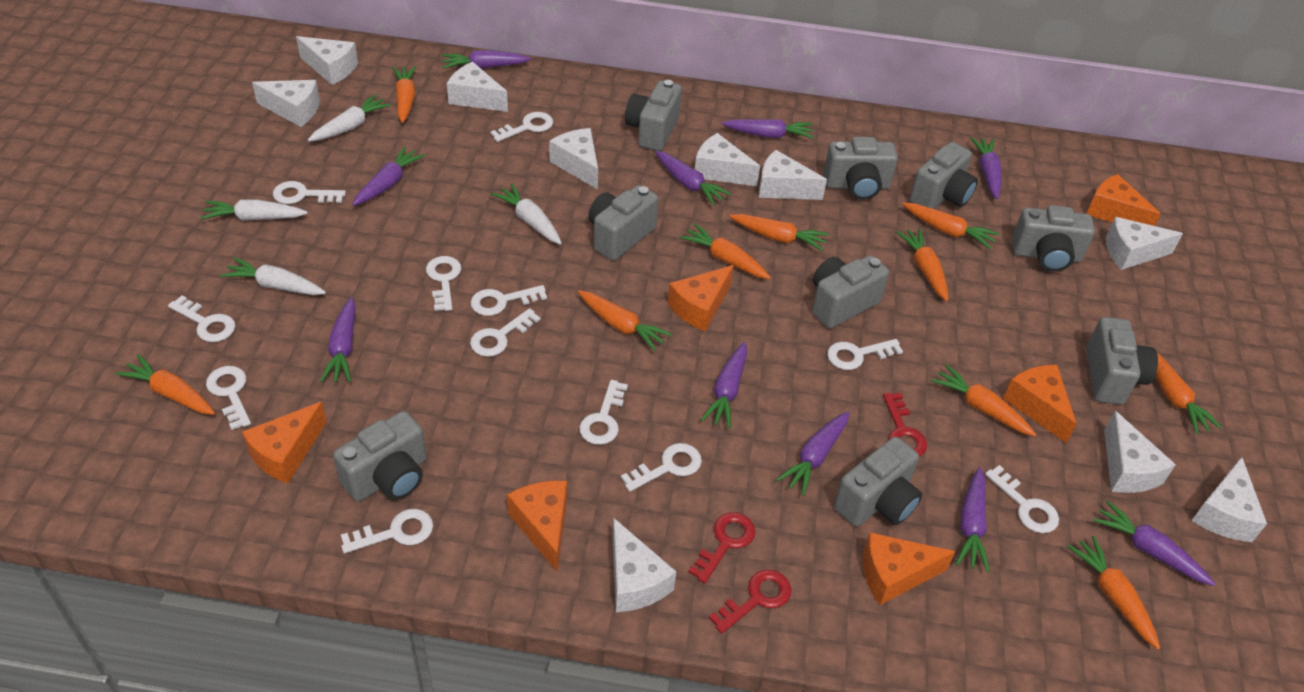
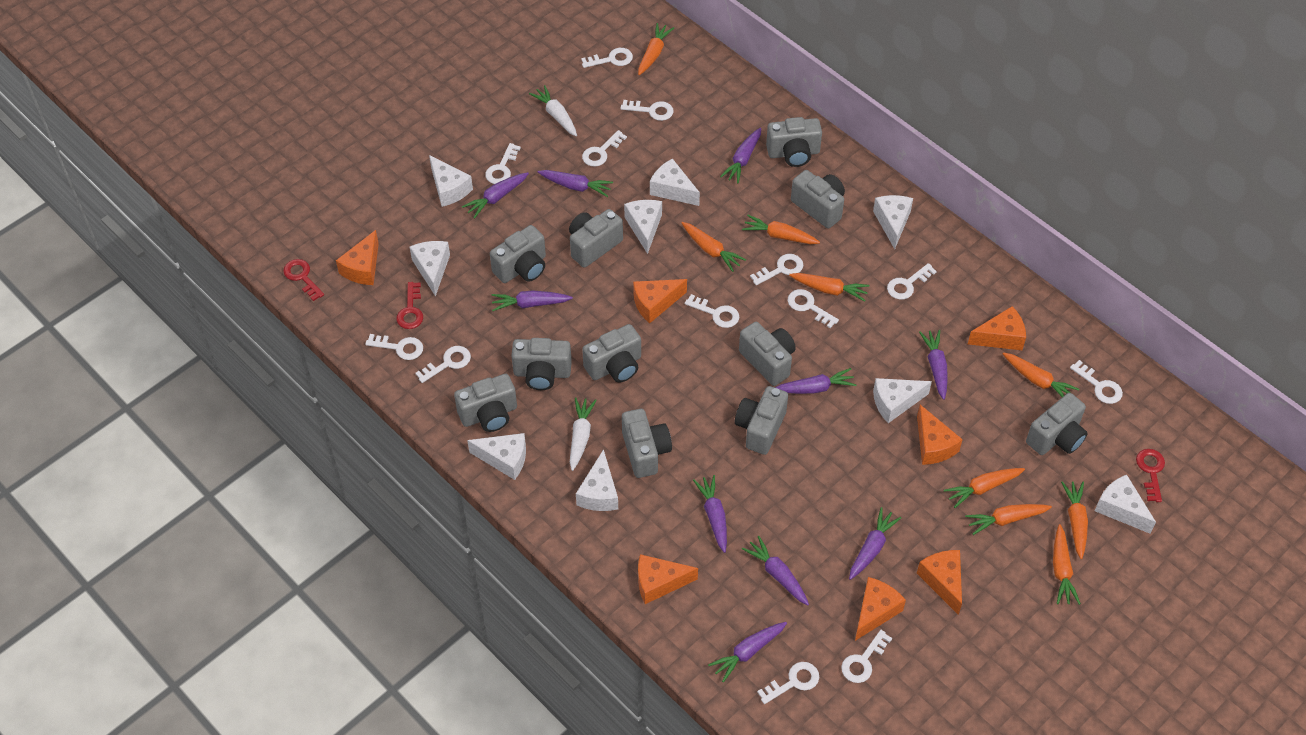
grey camera: [333,411,427,501] [588,185,659,261] [625,80,682,151] [812,255,889,329] [823,137,898,200] [834,437,922,527] [909,142,978,209] [1012,205,1095,272] [1086,317,1158,405] = 9 -> [454,374,517,432] [490,225,546,283] [511,338,572,390] [569,209,623,268] [582,324,641,382] [622,409,672,478] [735,386,788,455] [739,322,796,386] [766,117,822,167] [791,170,845,228] [1026,393,1088,455] = 11
orange carrot: [115,354,215,415] [393,66,416,123] [578,290,672,351] [680,224,771,279] [729,214,829,251] [896,228,948,301] [902,203,999,249] [931,364,1036,436] [1067,536,1160,649] [1155,353,1222,434] = 10 -> [638,23,674,75] [682,222,746,272] [742,215,820,244] [789,273,870,302] [944,468,1025,508] [965,504,1052,535] [1003,352,1079,397] [1053,524,1081,605] [1061,481,1088,559] = 9
orange cheese: [242,402,327,484] [507,480,567,571] [668,265,734,332] [863,532,956,605] [1003,365,1077,443] [1086,174,1161,226] = 6 -> [336,230,379,285] [633,279,687,323] [638,554,698,604] [855,577,906,641] [917,405,963,465] [917,550,962,615] [968,306,1026,350] = 7
white carrot: [200,200,308,221] [220,257,326,295] [308,94,391,141] [491,183,562,245] = 4 -> [529,85,577,136] [570,397,597,471] = 2
white cheese: [252,80,320,127] [296,36,358,85] [447,62,508,112] [549,128,598,190] [613,518,676,612] [695,133,760,186] [759,150,827,200] [1104,411,1176,493] [1106,217,1183,270] [1192,457,1267,542] = 10 -> [410,241,450,297] [429,155,473,207] [467,433,526,480] [576,449,618,511] [624,200,662,254] [650,158,700,206] [873,195,913,249] [873,378,932,423] [1095,475,1156,534] = 9
white key: [168,295,235,342] [206,366,251,430] [273,181,346,204] [341,509,433,554] [426,256,461,311] [470,308,540,357] [471,285,547,316] [490,112,553,142] [579,380,628,445] [621,443,702,492] [827,339,903,370] [985,465,1059,533] = 12 -> [365,334,423,360] [415,346,471,383] [485,143,521,184] [581,48,633,68] [582,130,627,167] [621,100,674,121] [685,294,740,328] [750,254,803,285] [757,662,819,704] [788,289,839,328] [841,630,892,683] [887,263,937,300] [1070,360,1123,404] = 13

